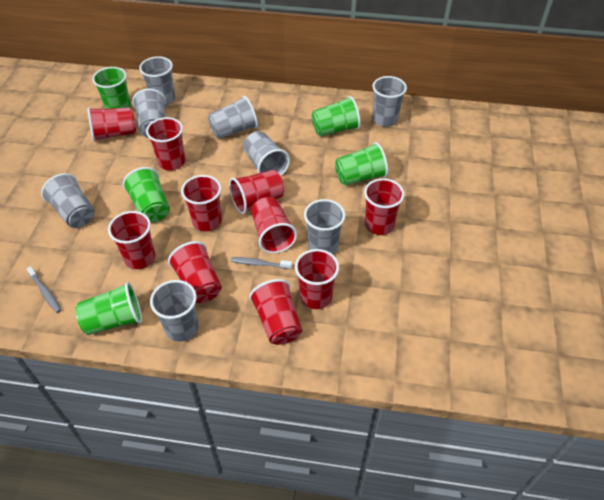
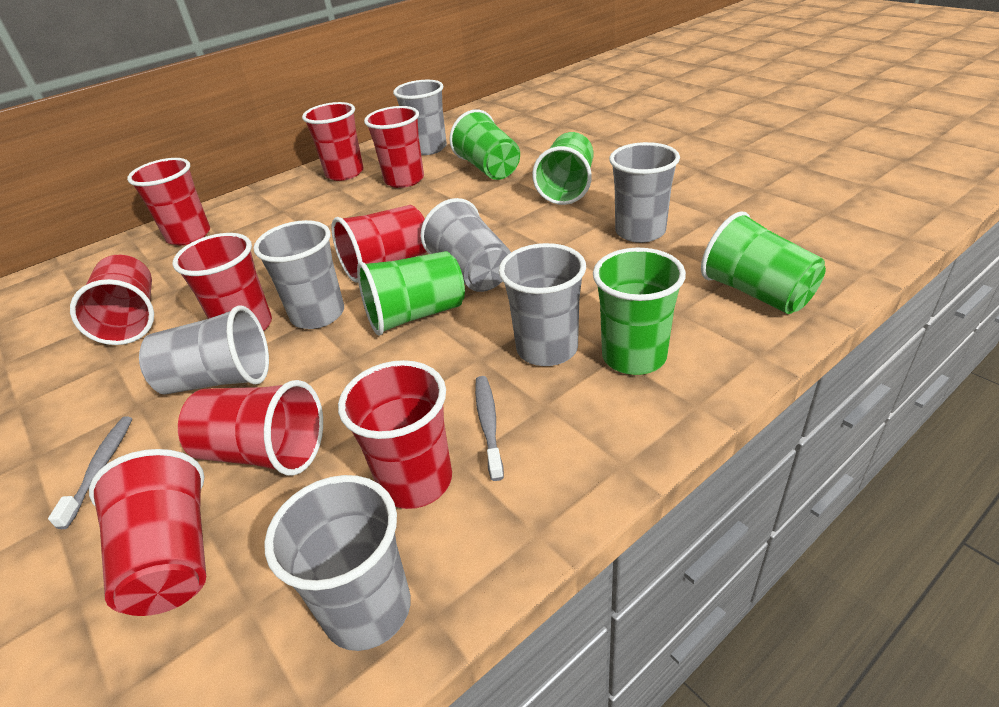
grey cup: [41,173,95,228] [132,89,166,138] [139,56,175,106] [150,280,199,342] [208,96,258,139] [243,131,290,176] [304,199,346,254] [373,76,407,127] = 8 -> [139,305,269,395] [253,220,344,329] [264,475,411,651] [393,80,447,155] [420,198,511,292] [499,243,586,366] [609,142,680,243] = 7
red cup: [87,107,136,142] [108,211,155,269] [146,117,185,171] [168,241,222,303] [181,175,222,231] [229,170,284,214] [249,279,302,345] [251,197,297,253] [295,249,339,309] [364,178,404,235] = 10 -> [70,255,154,345] [89,449,206,616] [127,158,210,245] [172,233,272,331] [178,380,323,476] [302,102,364,181] [331,205,427,283] [338,360,452,509] [364,106,424,188] = 9

